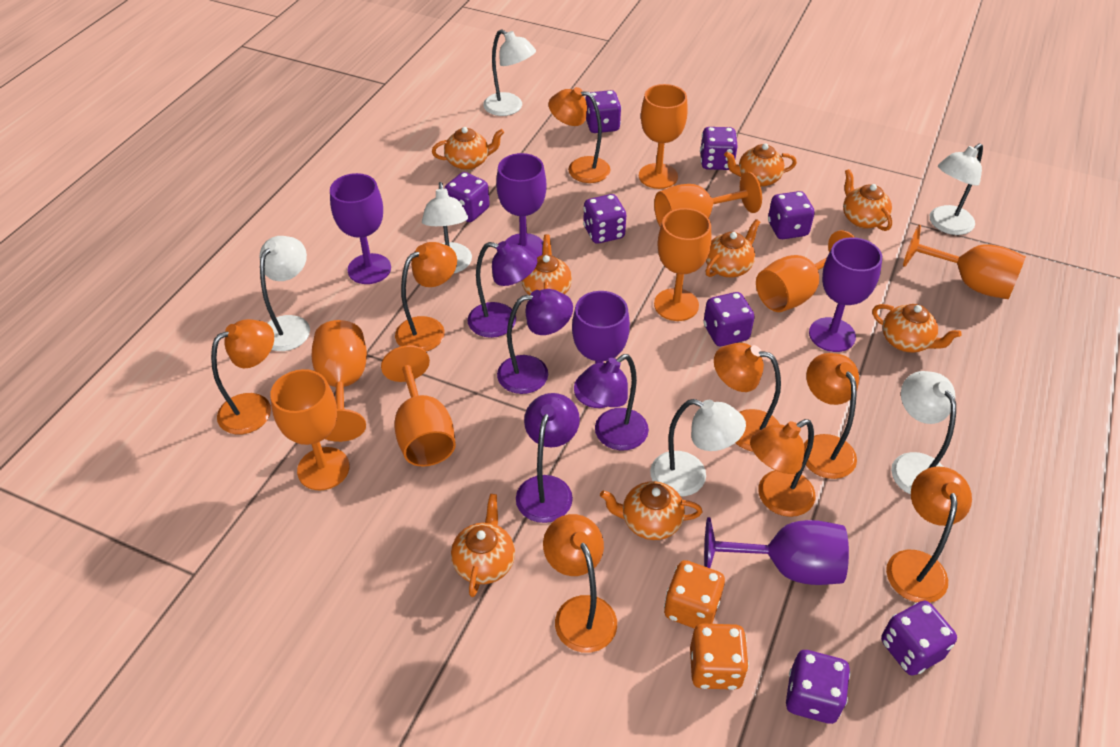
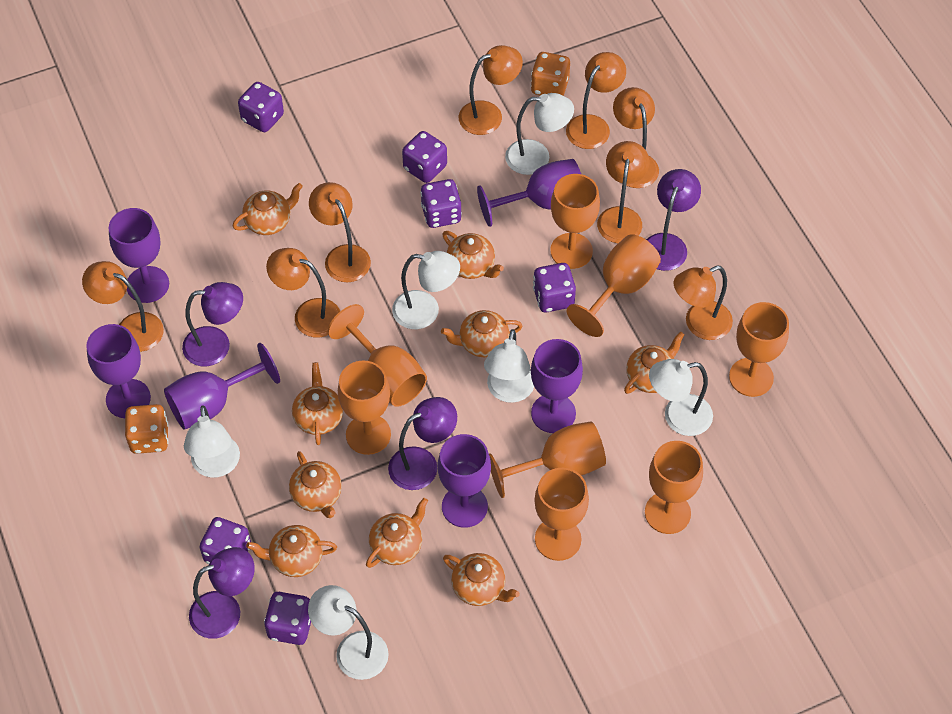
orange teapot: [432,127,504,170] [451,494,515,597] [522,234,572,295] [600,481,702,540] [705,219,760,278] [724,143,797,187] [843,169,892,231] [872,304,962,352] = 8 -> [232,183,303,235] [246,525,337,577] [289,451,342,518] [292,362,343,445] [366,498,428,568] [441,310,522,357] [442,231,504,279] [443,553,520,606] [624,331,685,394] = 9
purple dice: [444,172,490,222] [583,194,626,244] [585,90,622,133] [700,127,738,170] [704,292,755,346] [768,191,815,239] [786,650,850,724] [881,600,957,676] = 8 -> [199,517,251,564] [238,82,284,132] [264,592,311,645] [402,131,447,183] [420,179,462,228] [533,263,576,312] = 6
purple goblet: [330,173,391,284] [496,153,547,257] [572,291,630,408] [704,517,849,585] [809,237,882,352] = 5 -> [86,324,151,418] [109,208,169,303] [164,343,280,430] [438,434,491,528] [477,159,581,227] [531,339,583,433] = 6

